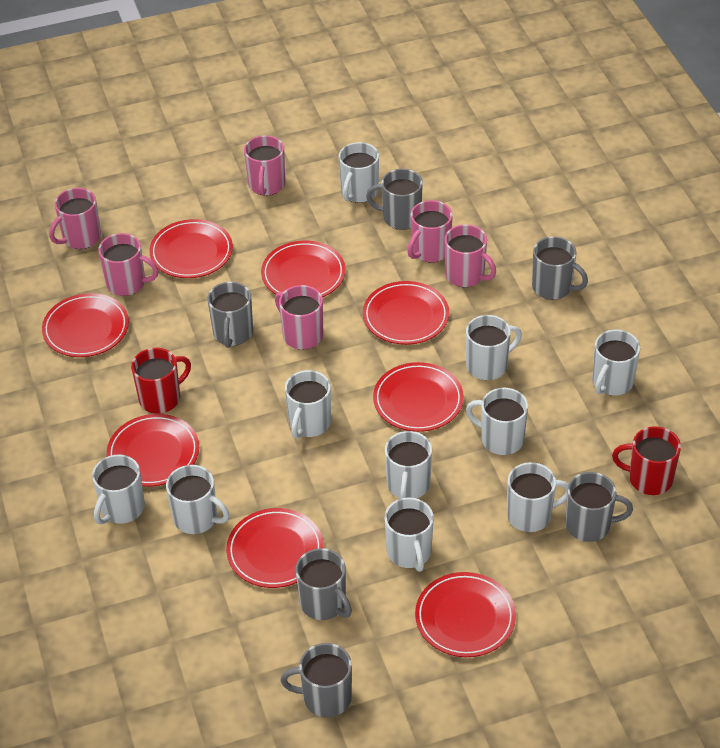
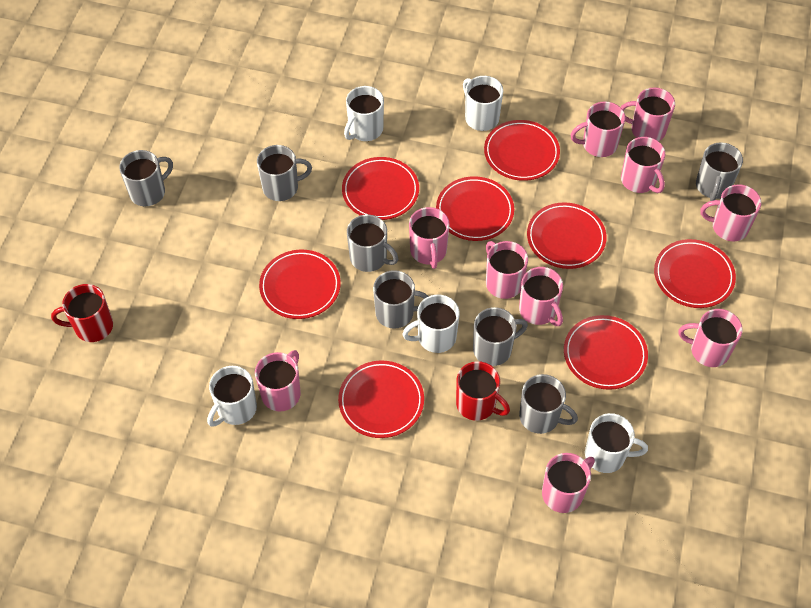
grey mug: [208,282,253,348] [281,643,352,718] [295,548,352,620] [366,169,423,230] [532,236,588,300] [565,472,633,542] = 6 -> [119,150,173,206] [257,145,312,201] [347,215,398,272] [373,270,429,329] [473,307,528,366] [519,374,578,434] [696,142,743,201] = 7
pink mug: [49,188,101,249] [98,233,158,296] [244,135,285,196] [275,285,323,350] [407,200,453,262] [445,224,496,287] = 6 -> [255,350,301,412] [409,207,450,269] [486,241,528,299] [519,267,563,326] [542,453,595,513] [571,101,625,157] [621,87,675,141] [621,137,665,193] [678,309,743,367] [701,184,761,241] = 10
white mug: [92,455,145,525] [166,465,229,534] [285,370,331,439] [339,142,379,203] [384,497,434,572] [385,431,432,498] [466,315,522,380] [466,388,528,455] [507,462,569,532] [592,330,640,396] = 10 -> [207,366,257,427] [344,86,384,141] [402,295,460,353] [463,76,503,131] [585,413,648,473] = 5

